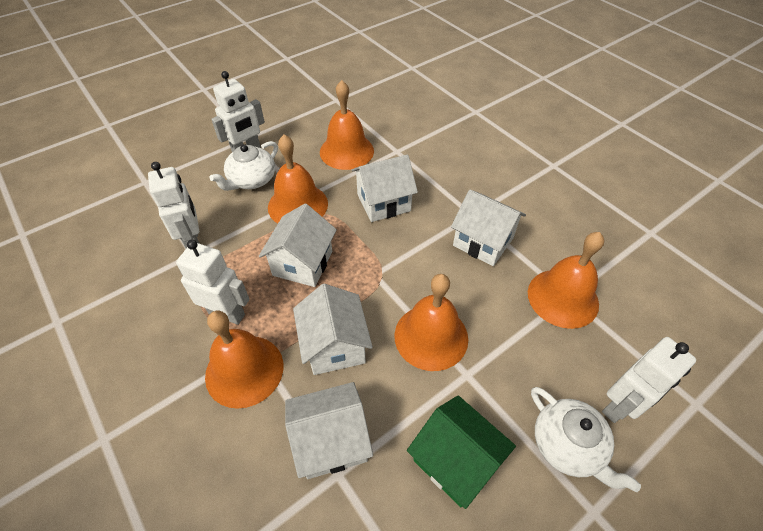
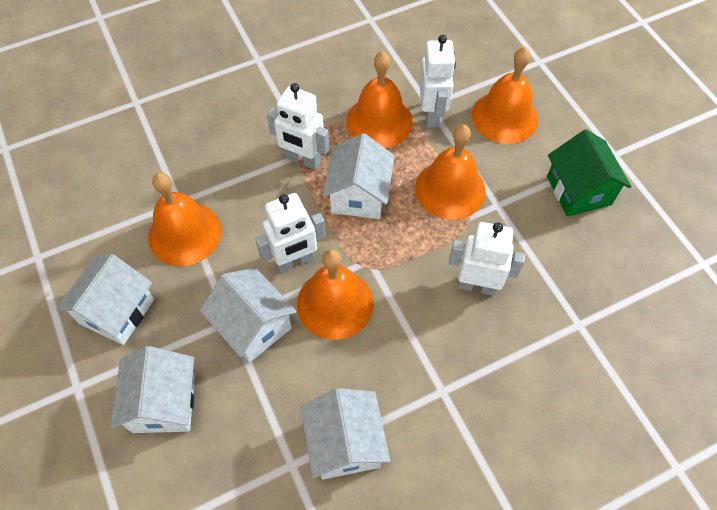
white teapot: [210,141,278,191] [531,387,641,492] = 2 -> none = 0

